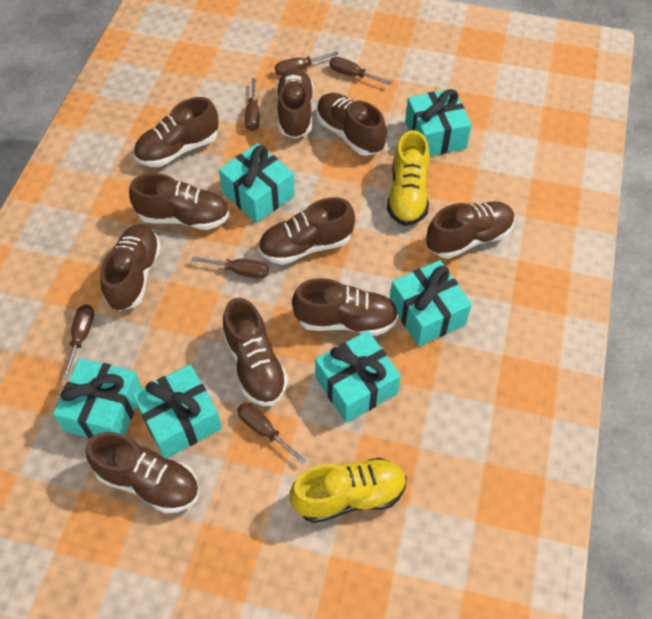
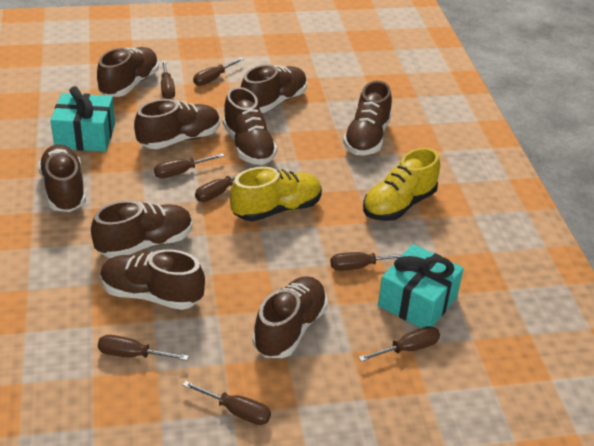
brown screwdriver: [62,304,94,379] [191,256,269,279] [237,403,307,464] [245,78,259,131] [275,52,339,76] [329,57,392,85] = 6 -> [98,335,189,360] [154,153,225,178] [161,61,175,99] [183,381,271,425] [193,58,244,86] [195,166,255,202] [330,252,404,271] [358,326,440,362] = 8
brown shoe: [85,432,199,514] [100,224,161,311] [129,173,229,230] [134,97,219,167] [223,298,288,406] [258,197,355,265] [276,68,314,139] [292,278,398,336] [316,93,387,156] [426,201,515,258] = 10 -> [38,144,86,212] [91,200,192,258] [97,47,159,97] [100,249,205,310] [134,99,220,149] [223,87,277,165] [241,65,307,113] [253,276,328,358] [343,81,392,155] = 9
turquoise gift: [53,358,142,438] [132,364,222,458] [219,143,295,223] [315,331,401,423] [390,260,472,346] [405,89,472,156] = 6 -> [50,86,115,152] [378,244,464,328] = 2

